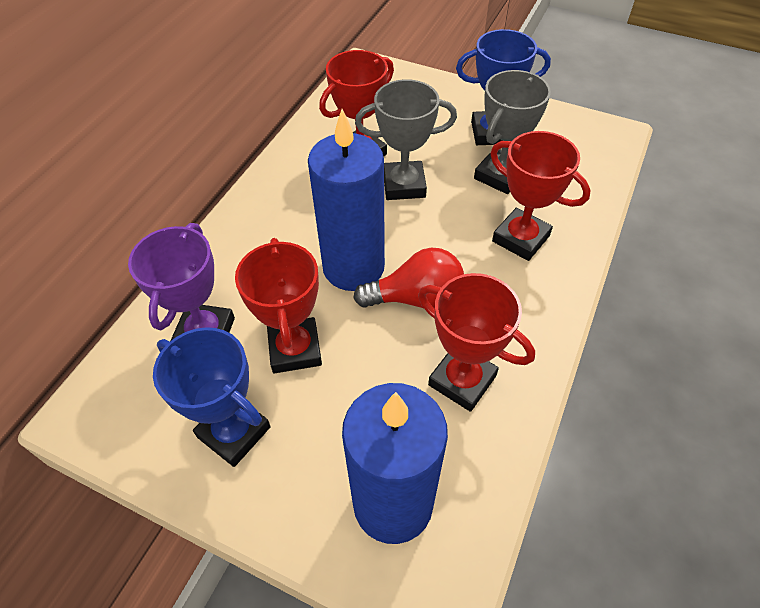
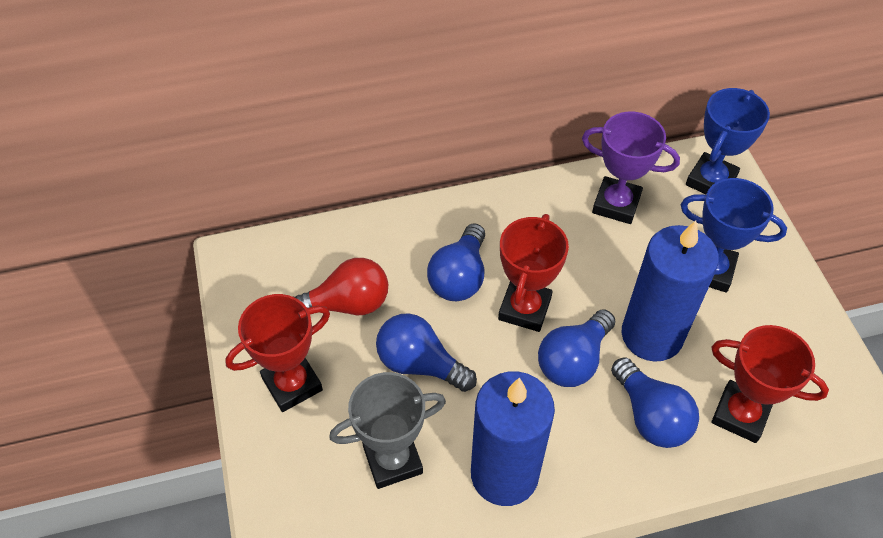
blue light bulb: none = 0 -> [376,313,477,392] [427,223,485,301] [538,309,615,387] [611,357,699,448] = 4
grey trophy: [355,79,457,200] [474,70,551,194] = 2 -> [329,372,446,489] = 1
red trophy: [235,238,322,373] [319,50,394,157] [418,273,535,412] [491,131,591,261] = 4 -> [225,294,330,412] [498,214,569,332] [711,325,829,443] = 3

